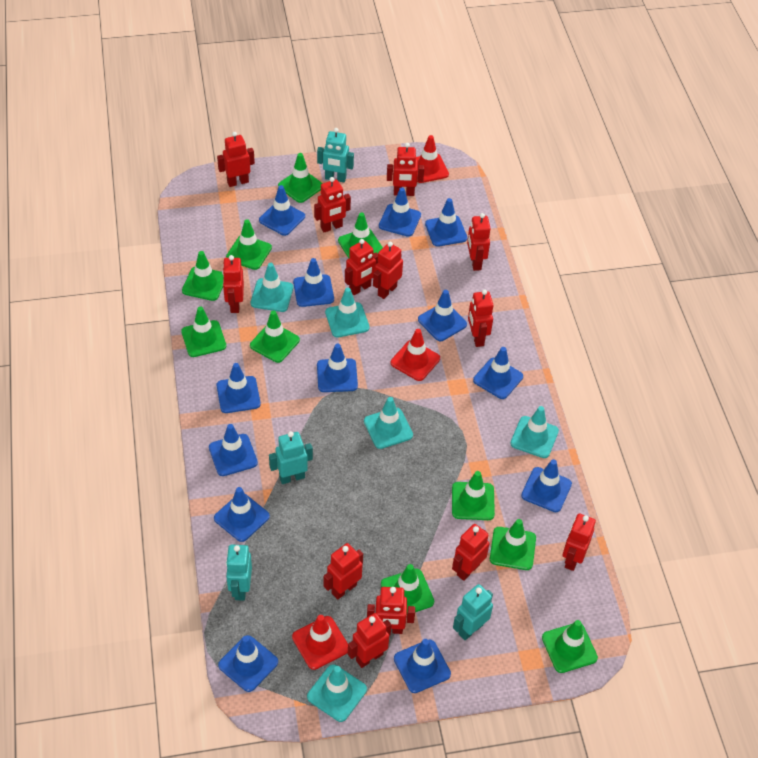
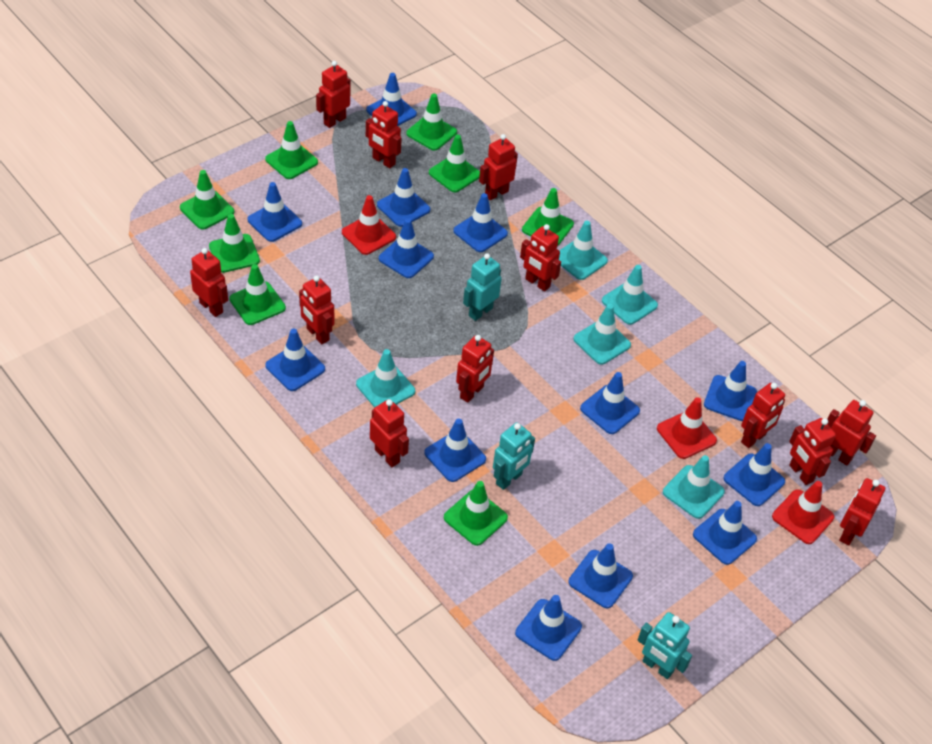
green traffic cone: [181,306,226,357] [182,251,223,301] [226,219,272,270] [250,310,300,363] [278,153,323,203] [338,212,383,258] [381,564,434,612] [452,471,495,520] [490,519,536,570] [542,620,598,673] = 10 -> [180,170,234,230] [209,214,260,273] [229,264,286,325] [265,121,318,179] [406,94,457,151] [429,135,480,192] [444,481,508,546] [522,188,574,245] = 8
red robot: [217,132,255,187] [222,255,244,313] [314,177,351,232] [324,543,363,600] [345,239,378,295] [348,613,391,668] [367,587,415,634] [373,242,403,299] [387,143,424,196] [452,524,489,581] [467,213,491,271] [468,289,493,347] [563,513,596,571] = 13 -> [190,248,228,317] [299,275,334,344] [316,61,350,128] [366,101,402,168] [370,399,409,467] [456,335,494,403] [479,134,518,200] [520,224,561,292] [741,383,785,448] [789,418,836,485] [828,400,876,466] [839,478,885,546] = 12
turquoise robot: [226,544,252,601] [269,431,313,484] [317,128,354,182] [453,584,493,640] = 4 -> [463,253,502,321] [493,422,535,490] [637,612,692,679] = 3

